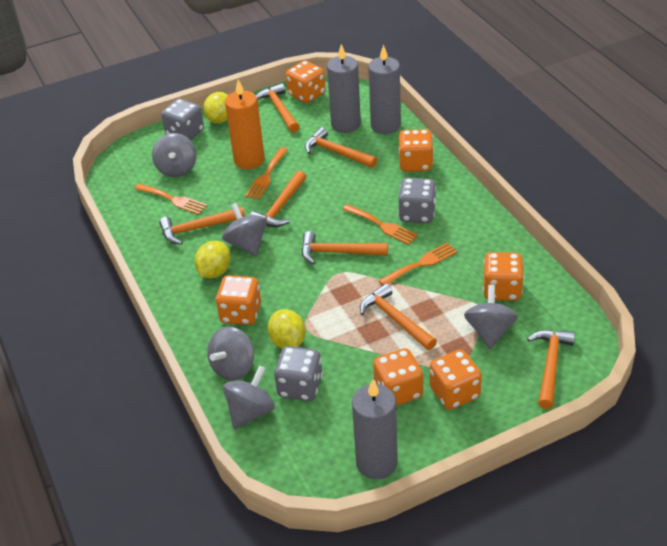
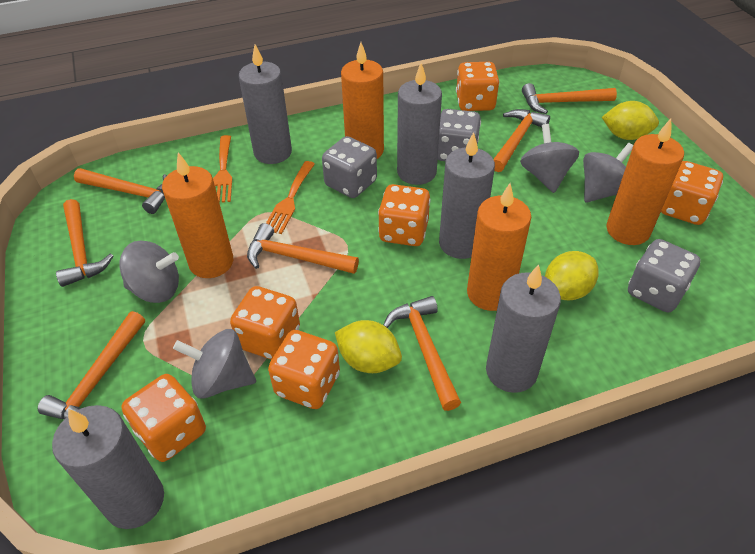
grey candle: [327,44,361,133] [352,380,398,479] [368,45,401,134] = 3 -> [52,405,164,529] [239,45,292,164] [397,63,442,185] [439,132,495,259] [486,264,561,393] = 5
grey spinning top: [152,133,196,177] [207,327,254,381] [222,203,267,257] [223,366,275,429] [464,285,518,349] = 5 -> [120,241,179,303] [173,329,256,398] [520,124,579,193] [583,143,633,203] = 4
orange candle: [225,80,265,169] = 1 -> [162,152,233,278] [341,42,384,159] [467,183,531,311] [606,119,684,245] = 4
orange fork: [134,183,208,215] [245,147,288,200] [342,204,418,245] [378,242,458,285] = 4 -> [213,135,232,203] [266,161,315,234] = 2

